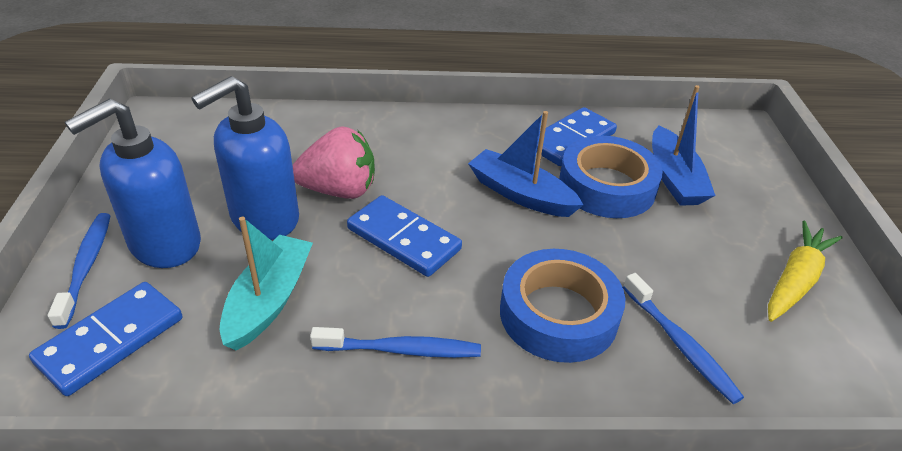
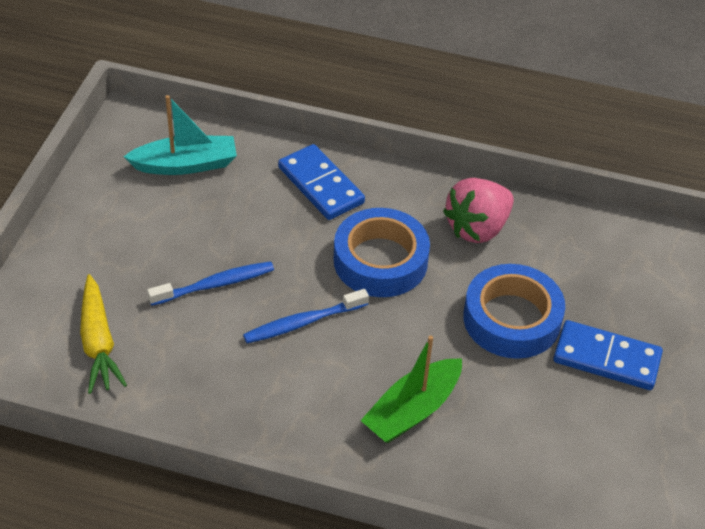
blue boat: [468,111,583,217] [652,85,716,206] = 2 -> none = 0
blue domino: [29,282,182,396] [347,195,462,277] [536,107,617,166] = 3 -> [278,144,365,220] [553,320,663,390] = 2
blue soap dispenser: [65,99,201,268] [191,76,299,240] = 2 -> none = 0
blue toothbrush: [48,213,111,329] [310,327,481,358] [623,273,744,404] = 3 -> [147,261,274,306] [243,289,369,343] = 2
green boat: none = 0 -> [360,335,462,443] = 1

